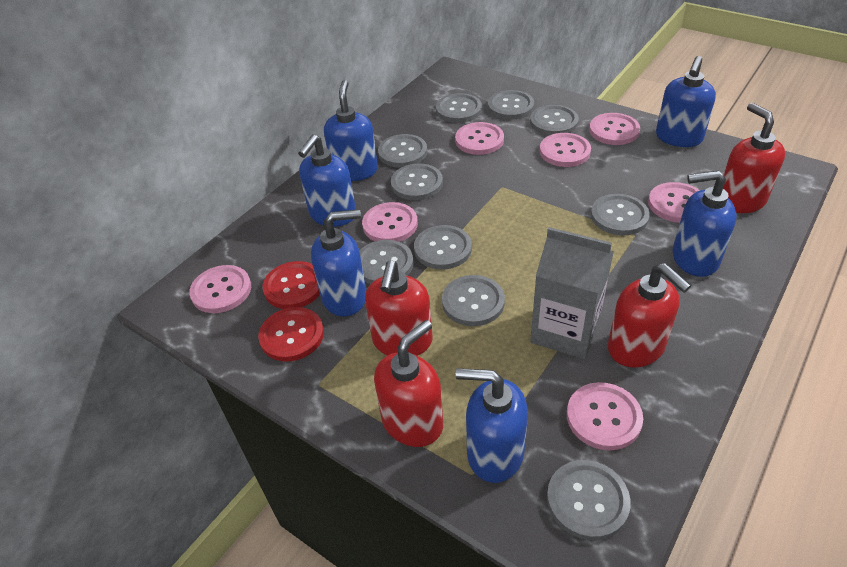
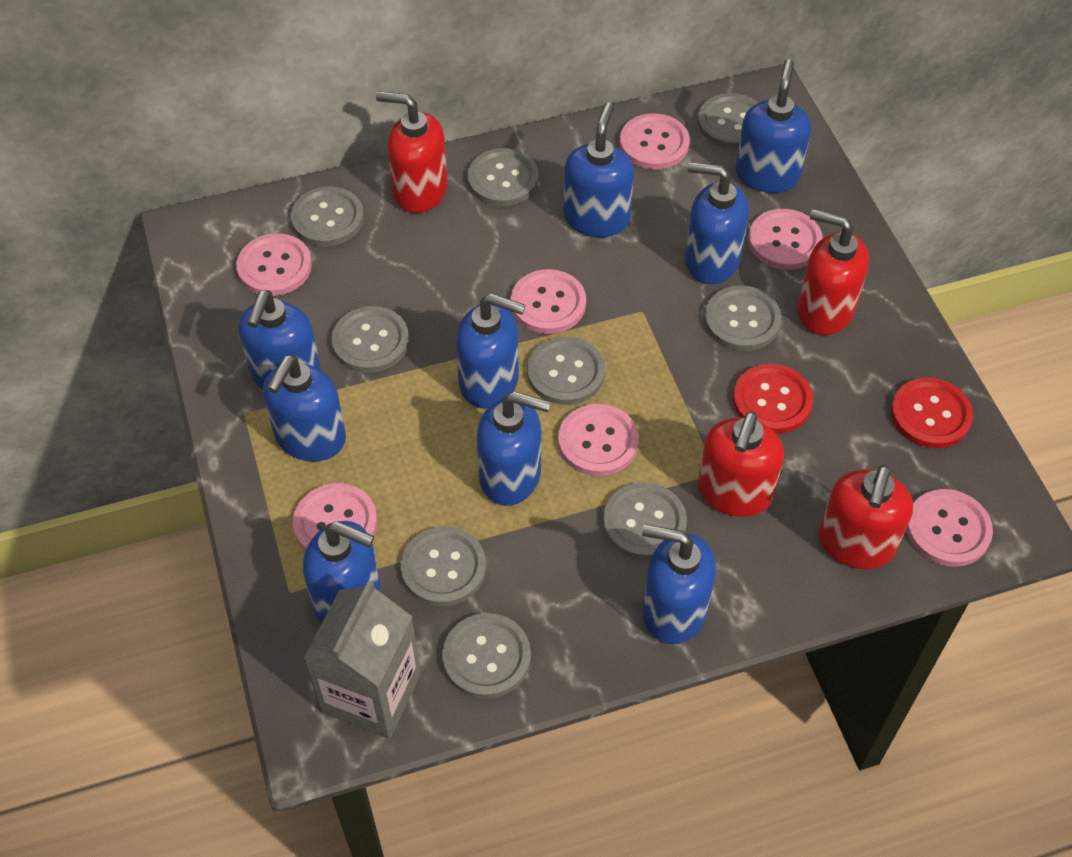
blue soap dispenser: [298,134,356,227] [311,209,366,317] [324,80,378,181] [456,368,528,483] [656,56,716,147] [673,170,736,277] = 6 -> [238,290,321,390] [263,355,346,461] [303,521,381,624] [456,293,525,409] [477,391,551,506] [563,103,634,237] [642,524,716,644] [685,162,749,284] [736,59,811,193] = 9
grey button: [360,240,414,284] [378,134,427,168] [391,164,443,200] [414,225,472,269] [436,93,482,123] [442,275,505,326] [488,90,534,120] [530,105,579,135] [547,460,631,540] [591,194,650,235] = 10 -> [291,186,364,247] [331,306,409,373] [401,526,486,606] [442,613,531,699] [468,148,538,206] [527,337,605,405] [603,482,687,560] [698,93,758,148] [704,285,781,351] = 9

